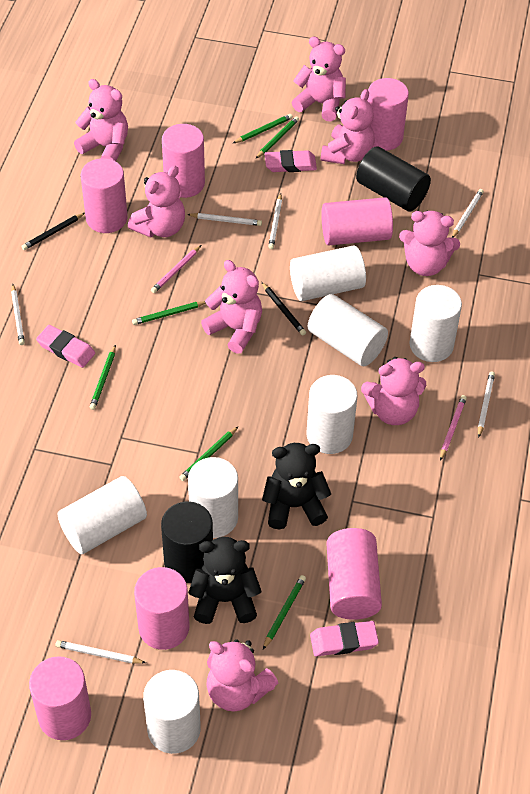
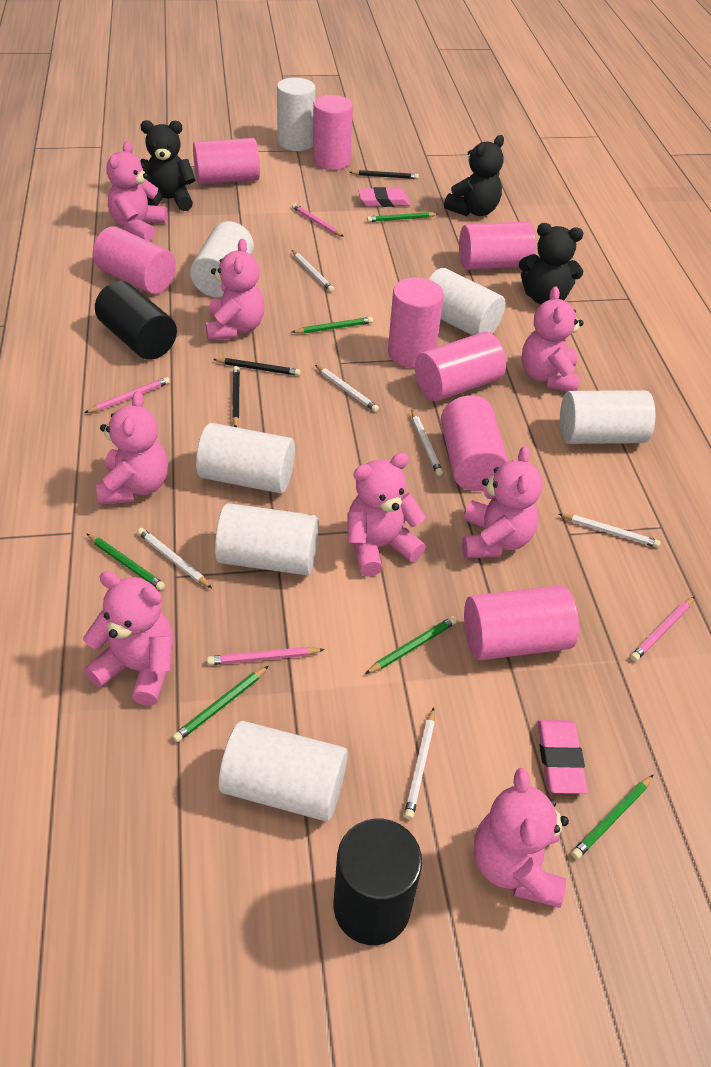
black pencil: [21,213,85,250] [262,282,306,336] = 2 -> [213,358,301,376] [232,366,240,427] [349,170,419,179] = 3
black teddy bear: [188,537,262,624] [262,443,331,529] = 2 -> [140,120,196,211] [444,135,504,216] [519,223,583,304] = 3
pink cylinder: [29,656,91,740] [81,158,128,233] [134,567,190,650] [162,124,205,198] [321,197,393,246] [326,528,382,620] [367,78,409,151] = 7 -> [93,226,176,294] [193,138,260,184] [313,95,353,170] [388,277,444,368] [415,332,506,401] [441,395,508,491] [459,221,536,270] [464,585,579,660] = 8
pink eraser: [36,325,95,368] [264,150,317,172] [310,621,379,657] = 3 -> [358,187,410,207] [537,720,588,794] = 2
pink pencil: [151,245,201,293] [440,395,467,461] = 2 -> [85,377,170,413] [207,647,325,665] [292,204,344,237] [630,596,695,662] = 4

